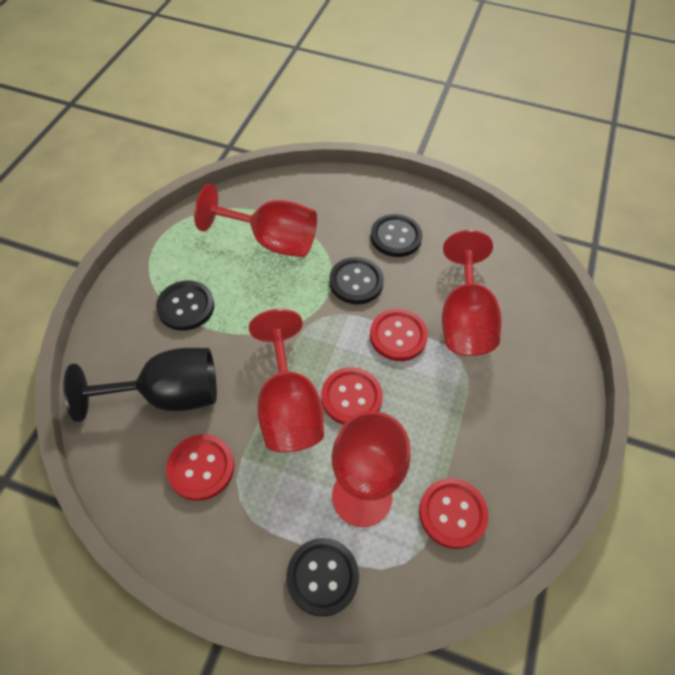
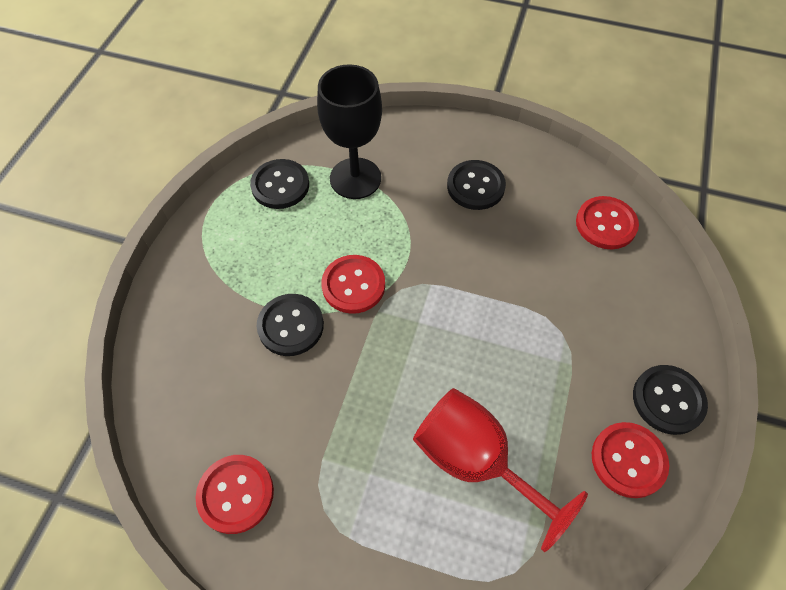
red goblet: [194,184,317,257] [249,309,324,452] [332,411,410,527] [442,230,501,356] = 4 -> [413,388,588,552] = 1

